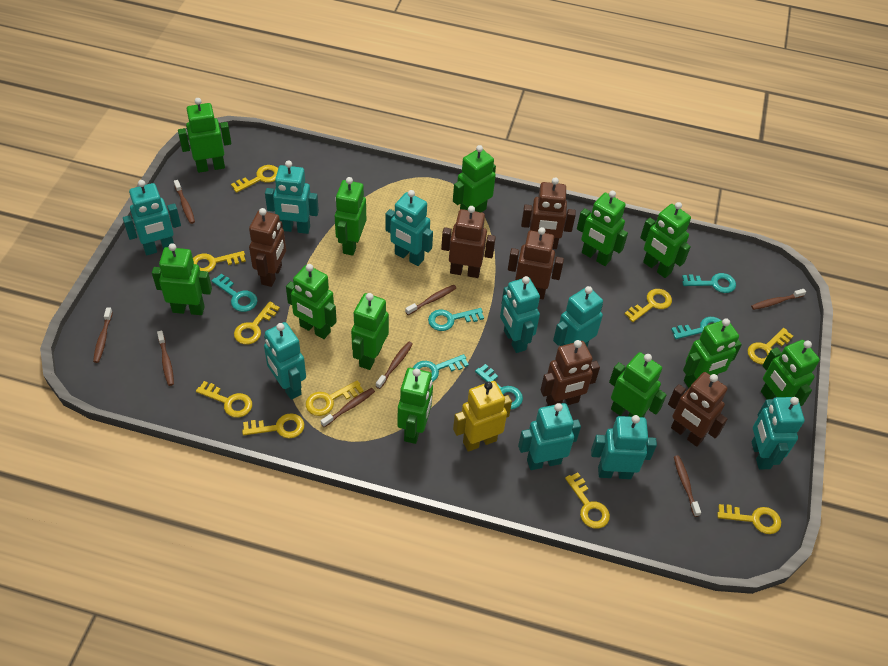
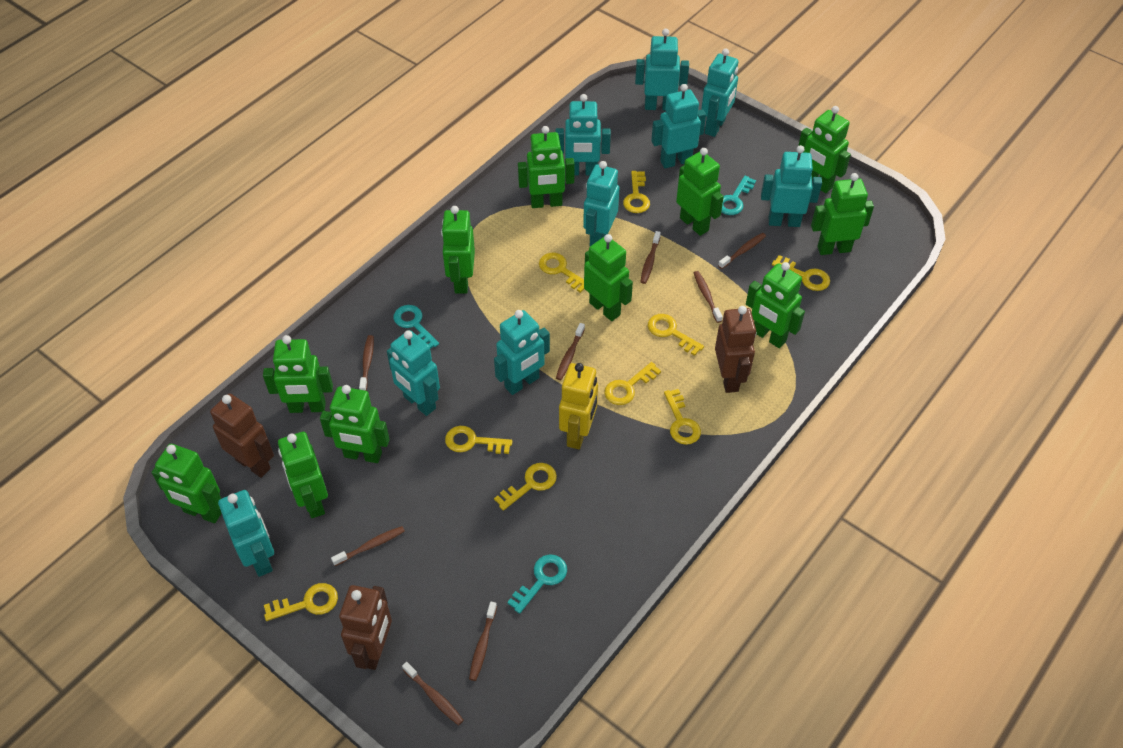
brown robot: [249,208,286,287] [441,206,496,278] [508,227,564,299] [521,177,576,249] [541,340,600,406] [668,372,727,447] = 6 -> [210,394,274,478] [339,585,392,670] [715,306,756,393] = 3
green robot: [152,243,212,315] [178,98,231,173] [286,264,337,339] [335,177,366,256] [351,293,389,370] [397,368,433,444] [453,145,496,212] [577,191,628,266] [609,352,667,417] [640,202,691,278] [683,318,742,388] [761,340,820,406] = 12 -> [152,444,222,523] [263,335,333,413] [278,432,328,518] [320,385,390,463] [441,206,475,294] [518,126,575,208] [584,234,633,321] [676,148,724,236] [746,262,805,348] [798,106,851,193] [811,173,874,255] = 11
turquoise key: [211,274,257,312] [413,354,469,382] [428,308,484,331] [475,364,523,409] [671,317,722,339] [682,273,736,293] = 6 -> [393,305,439,349] [507,554,567,614] [721,176,756,215] = 3
yellow key: [193,251,246,273] [196,381,252,418] [231,165,278,193] [234,301,280,345] [242,413,304,438] [306,380,364,416] [565,472,610,529] [625,289,672,322] [717,504,781,534] [748,328,793,365] = 10 -> [264,583,338,621] [445,426,512,454] [494,463,557,511] [539,253,584,293] [604,362,661,405] [623,171,650,213] [648,314,704,356] [664,389,701,445] [772,255,830,291] = 9

